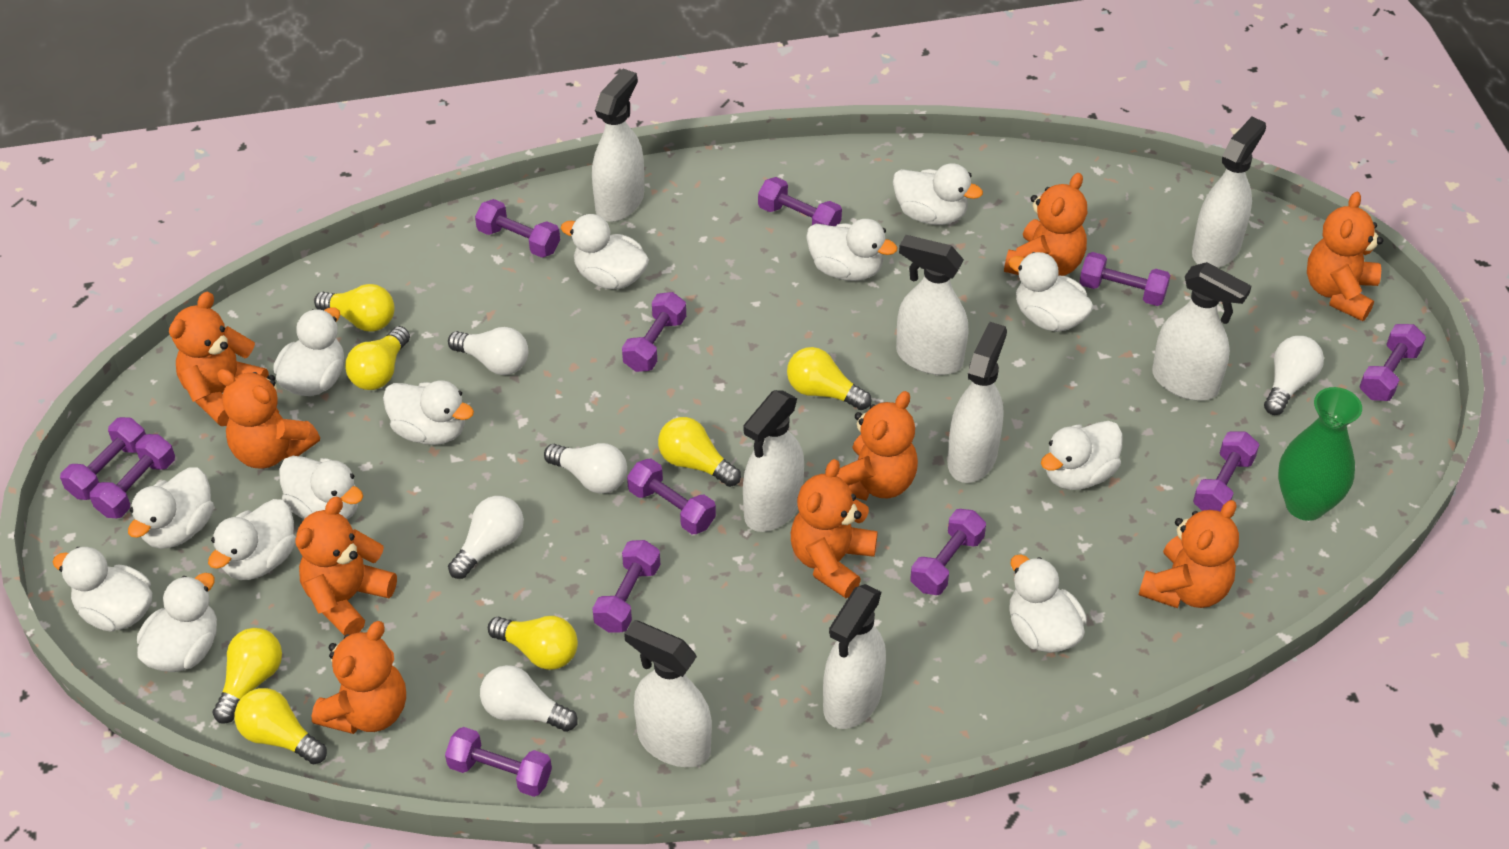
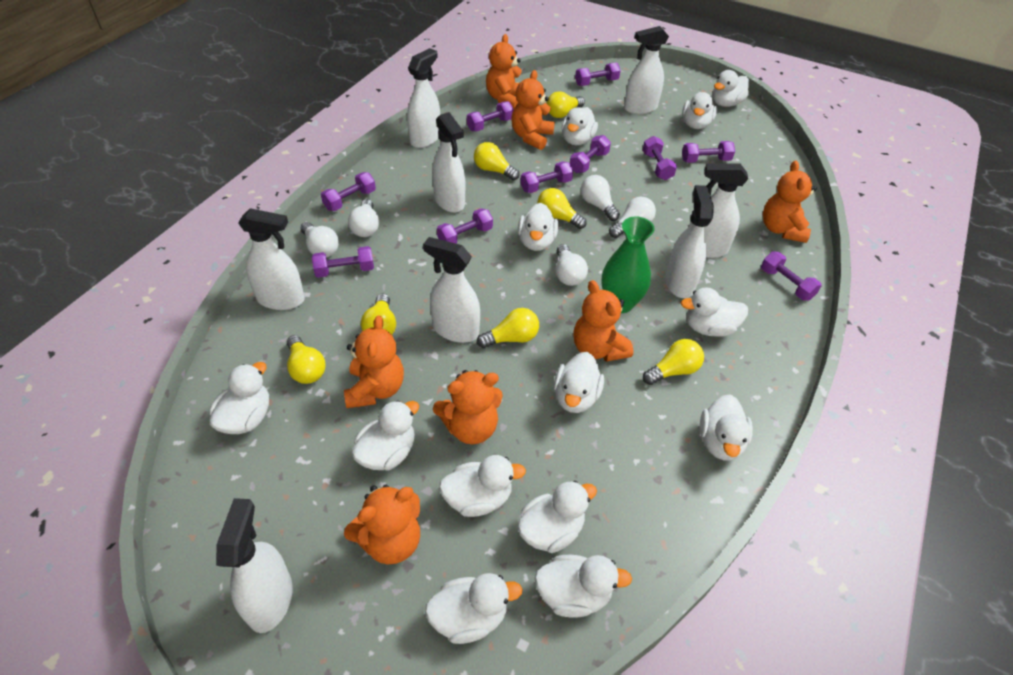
orange teddy bear: [169,292,269,426] [217,369,320,469] [295,497,397,636] [312,621,406,734] [791,459,878,598] [837,391,918,500] [1004,173,1087,276] [1139,500,1239,608] [1307,192,1383,321] = 9 -> [344,316,404,408] [344,485,420,564] [433,370,503,444] [486,34,522,109] [511,70,555,150] [573,280,634,362] [763,161,817,243] = 7
purple dumbbell: [60,417,146,500] [90,434,175,518] [445,727,552,797] [475,199,560,258] [592,540,660,633] [622,292,686,372] [627,459,716,534] [758,177,842,226] [910,509,986,595] [1079,252,1171,306] [1193,431,1259,512] [1359,324,1426,401] = 12 -> [312,246,374,278] [321,172,376,211] [437,208,493,244] [467,101,514,132] [520,161,573,193] [570,135,611,173] [575,62,621,86] [643,136,677,180] [682,141,735,163] [761,251,822,300] = 10

